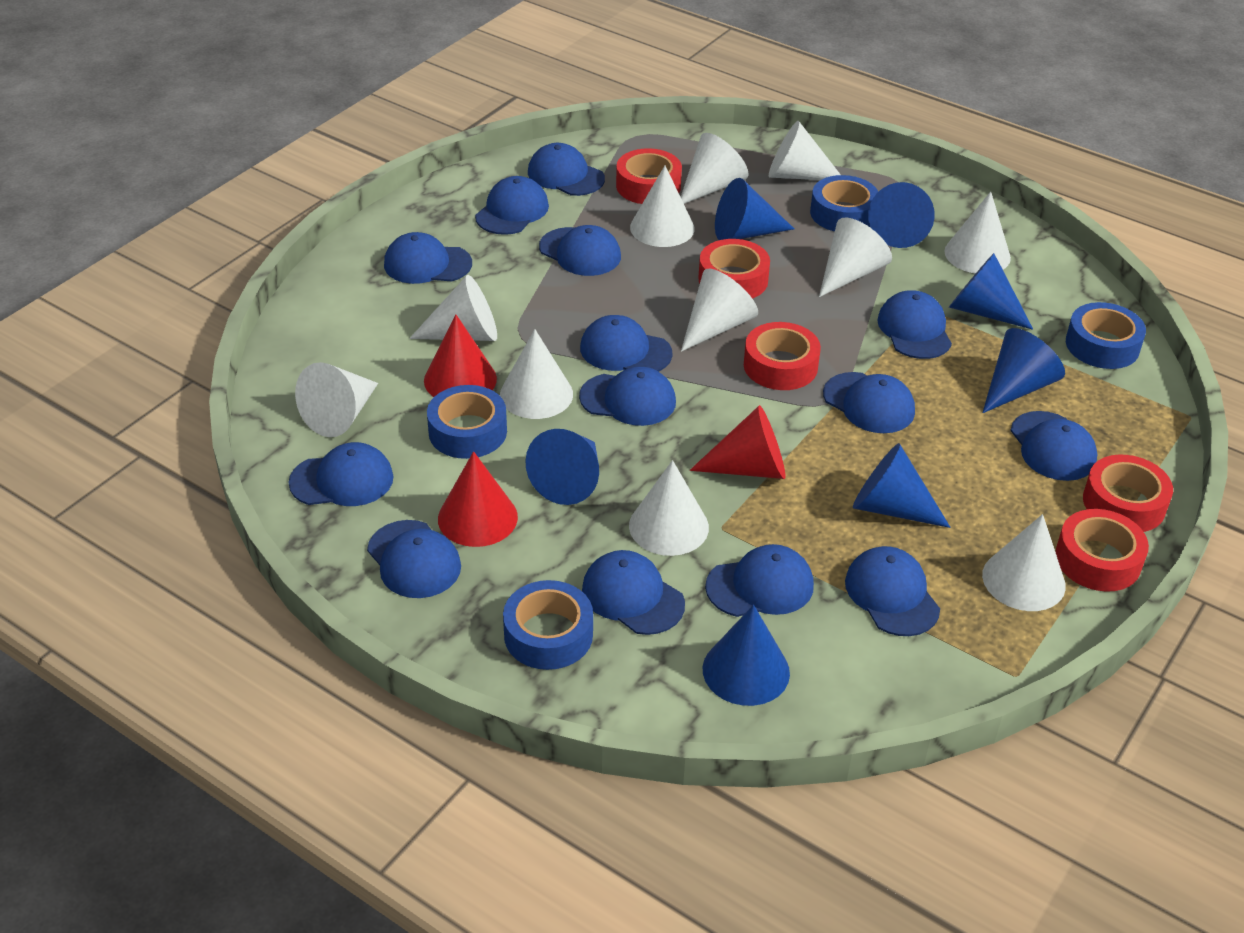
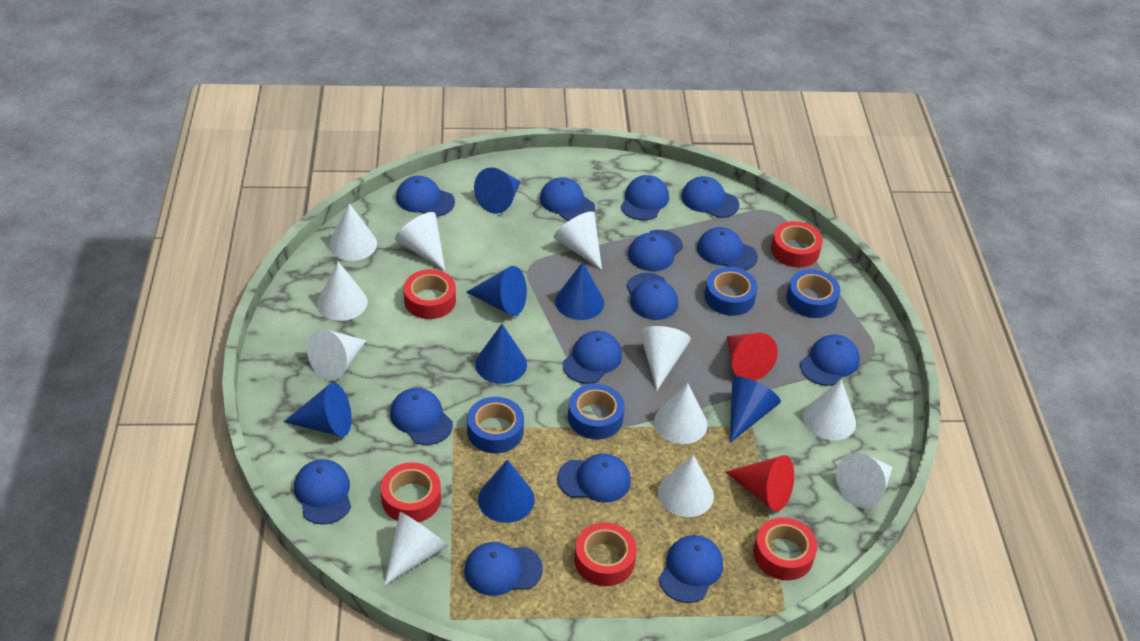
red cone: [424,315,497,397] [438,451,518,547] [690,405,786,479] = 3 -> [726,455,794,511] [727,333,778,381] = 2

